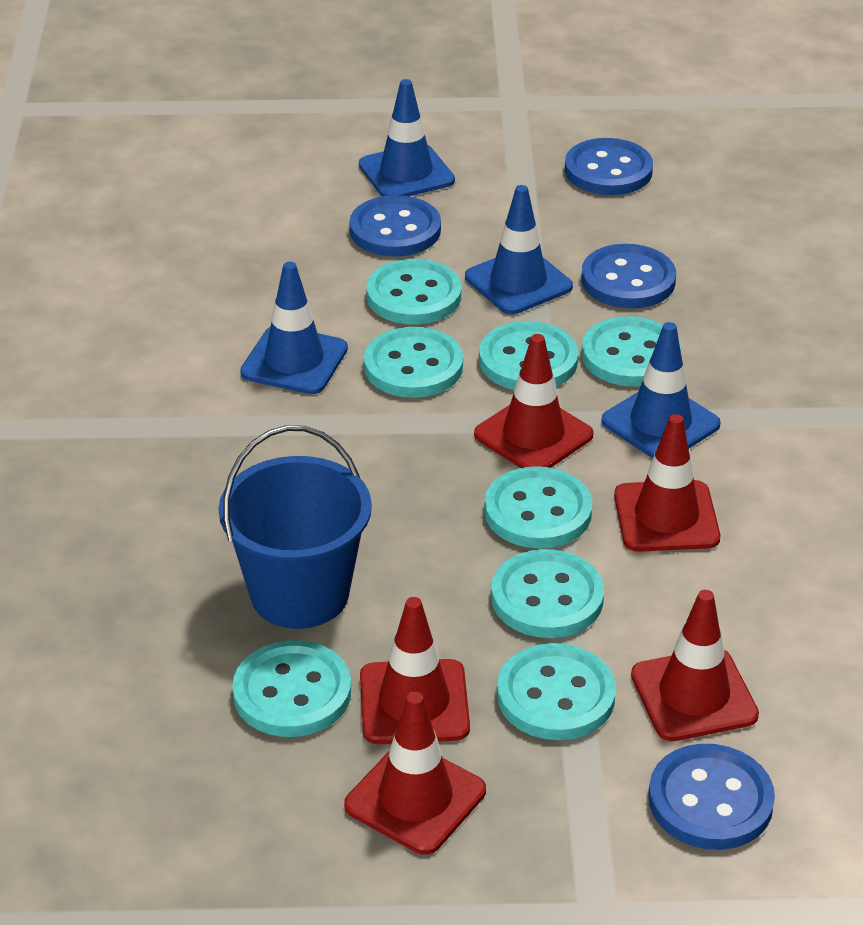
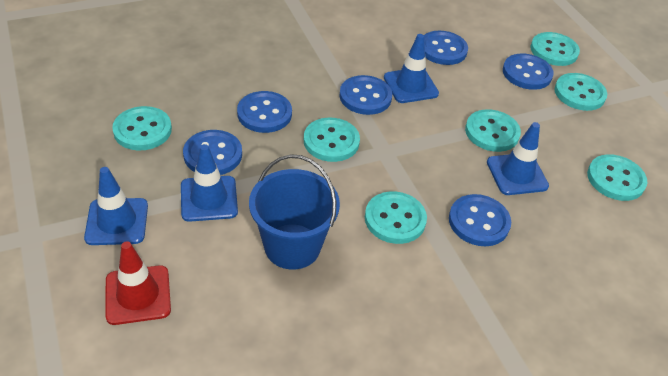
blue button: [349,195,441,257] [565,138,653,195] [581,244,676,309] [648,744,775,850] = 4 -> [183,130,242,175] [237,91,292,133] [340,75,392,115] [424,31,468,65] [449,194,511,246] [503,54,554,90] = 6
red traffic cone: [344,692,486,855] [360,597,470,744] [474,334,594,468] [614,414,720,552] [631,590,759,741] = 5 -> [106,241,171,325] = 1
turquoise button: [232,640,351,737] [364,327,463,398] [366,259,461,325] [479,321,578,390] [484,466,592,549] [491,549,604,638] [497,643,616,740] [582,316,681,387] = 8 -> [112,106,172,151] [304,118,360,162] [365,191,427,244] [465,109,521,152] [530,32,580,66] [555,73,607,111] [587,154,648,201] = 7

